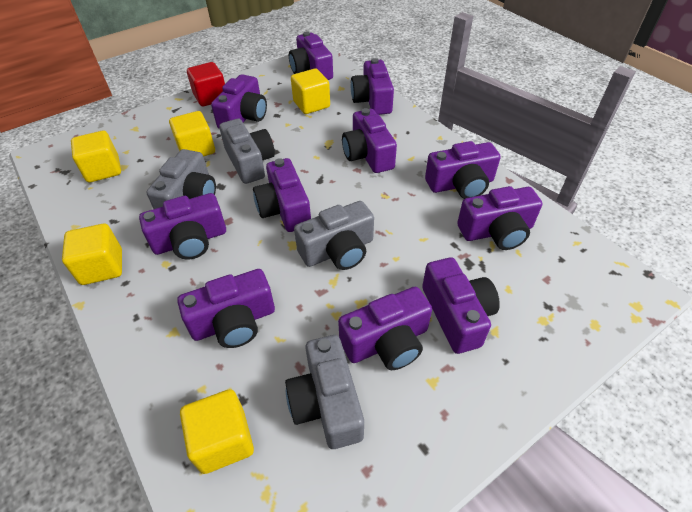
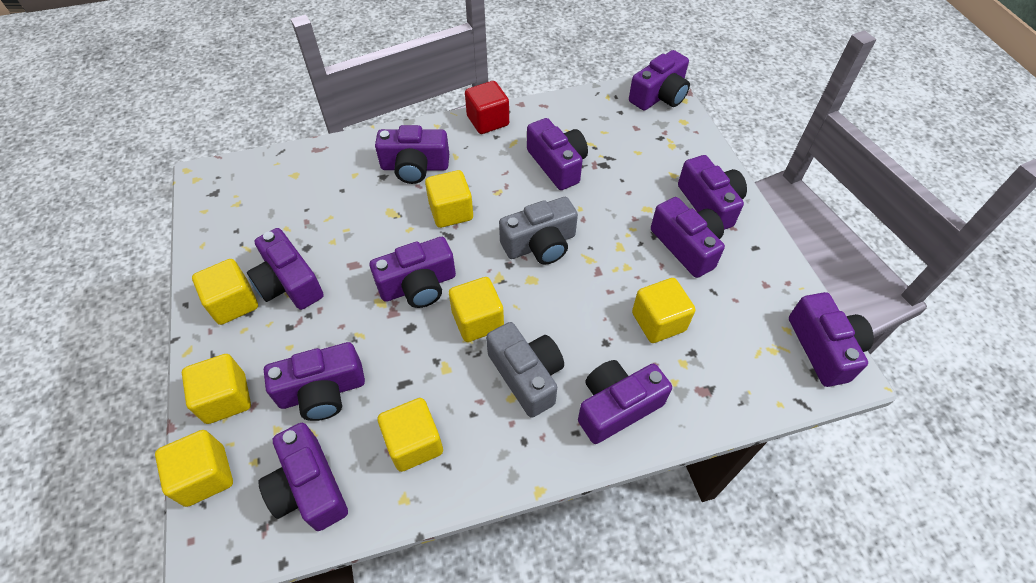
grey camera: [147,149,216,209] [219,119,275,184] [285,335,364,449] [294,201,374,270] = 4 -> [486,322,564,418] [499,197,578,264] = 2
yellow cube: [62,224,122,285] [71,131,121,182] [169,111,215,157] [180,389,254,474] [291,69,330,114] = 5 -> [155,430,233,507] [182,354,251,424] [192,259,258,325] [378,398,443,472] [425,170,473,228] [449,277,504,342] [632,278,695,343] = 7

